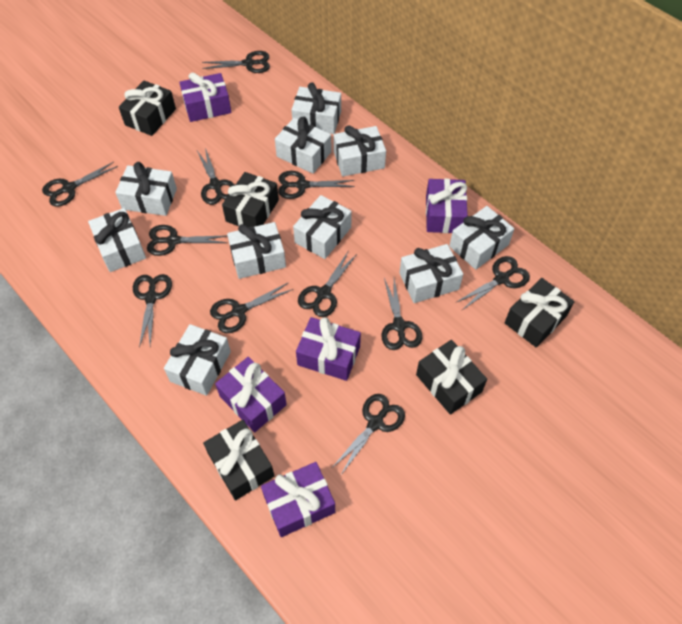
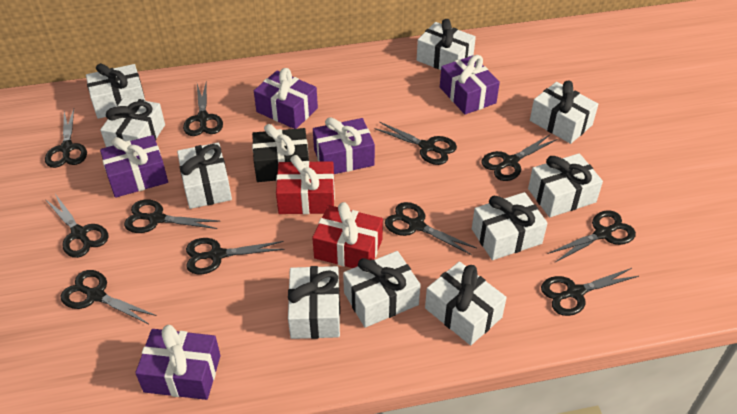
black gift: [119,81,176,136] [203,420,274,500] [222,172,279,227] [416,340,487,415] [505,278,574,348] = 5 -> [252,124,309,182] = 1
red gift: none = 0 -> [276,155,335,214] [312,202,383,268] = 2

